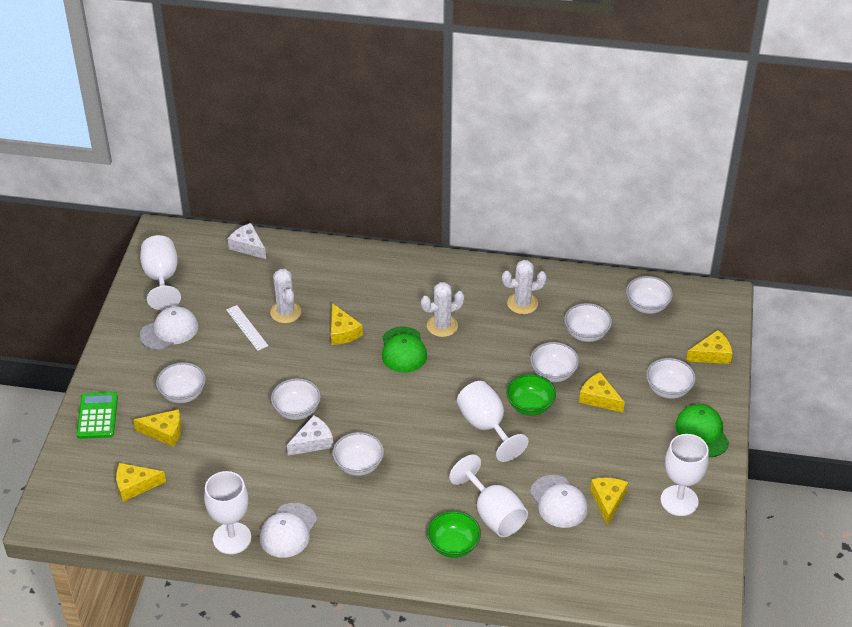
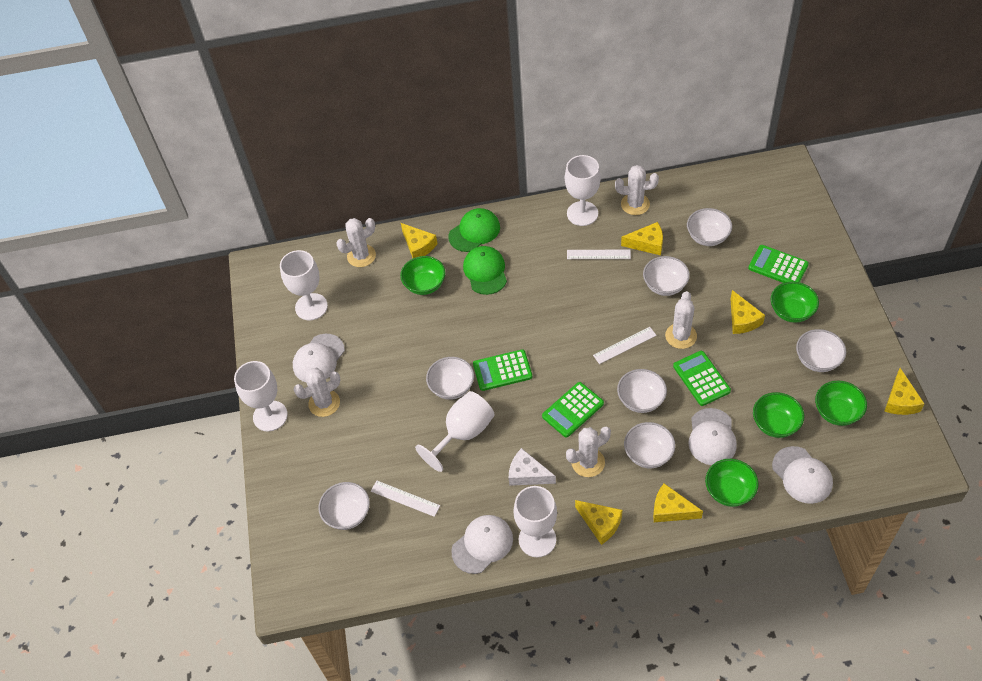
green bowl: [427,511,481,558] [506,374,556,416] = 2 -> [400,256,445,295] [705,459,759,507] [753,392,804,438] [771,281,819,323] [815,381,867,426] = 5
green calculator: [77,392,118,439] = 1 -> [473,349,532,391] [542,382,604,437] [673,351,731,406] [748,245,809,283] = 4
white cactus: [270,269,301,323] [421,282,464,337] [502,260,547,314] = 3 -> [294,368,340,417] [336,218,376,267] [566,427,611,477] [615,165,659,215] [665,291,697,349] = 5
white cap: [140,306,198,350] [259,503,317,558] [530,475,588,528] = 3 -> [293,334,345,382] [451,515,513,574] [688,408,737,465] [772,446,833,504] = 4
white cheese: [228,223,266,259] [287,415,334,456] = 2 -> [509,448,556,486] = 1
white ruler: [226,305,268,351] = 1 -> [371,481,440,517] [567,250,631,259] [593,327,657,364] = 3

